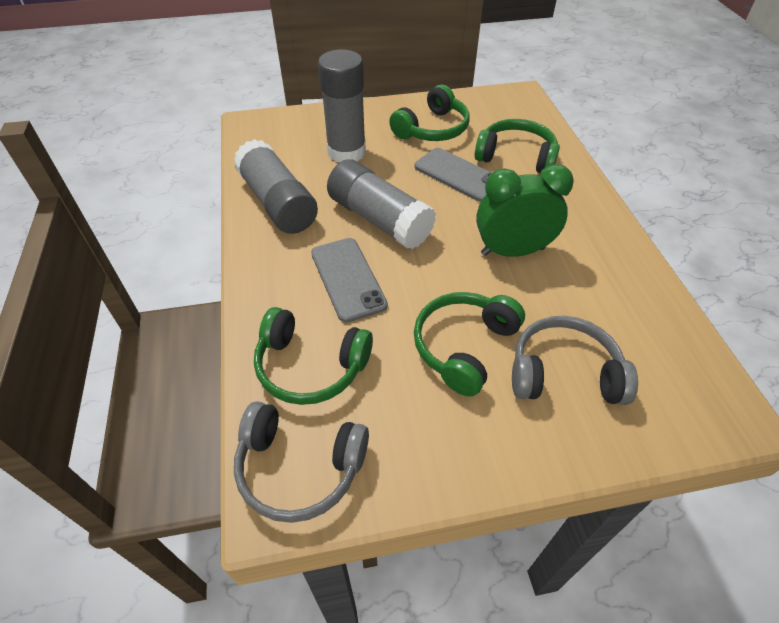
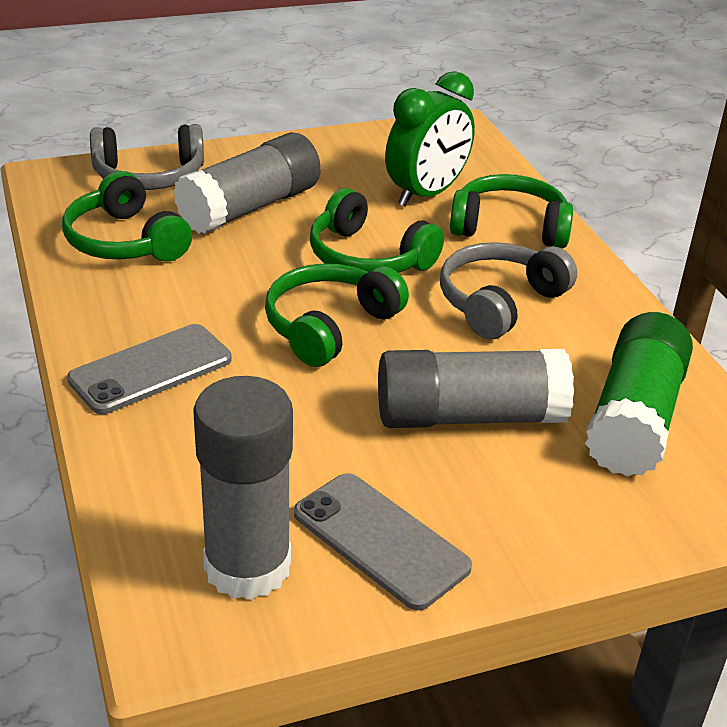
green glue stick: none = 0 -> [585,312,693,477] = 1

